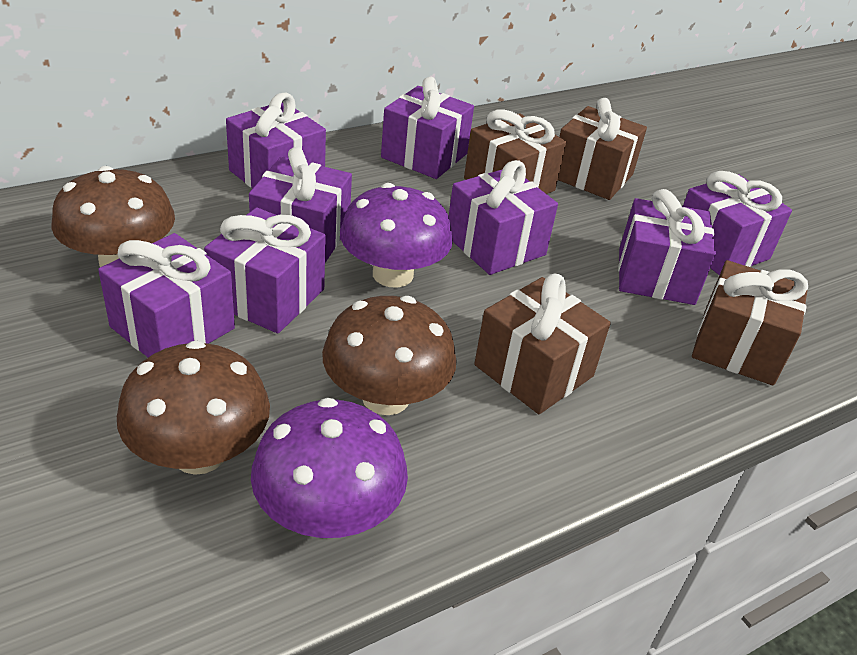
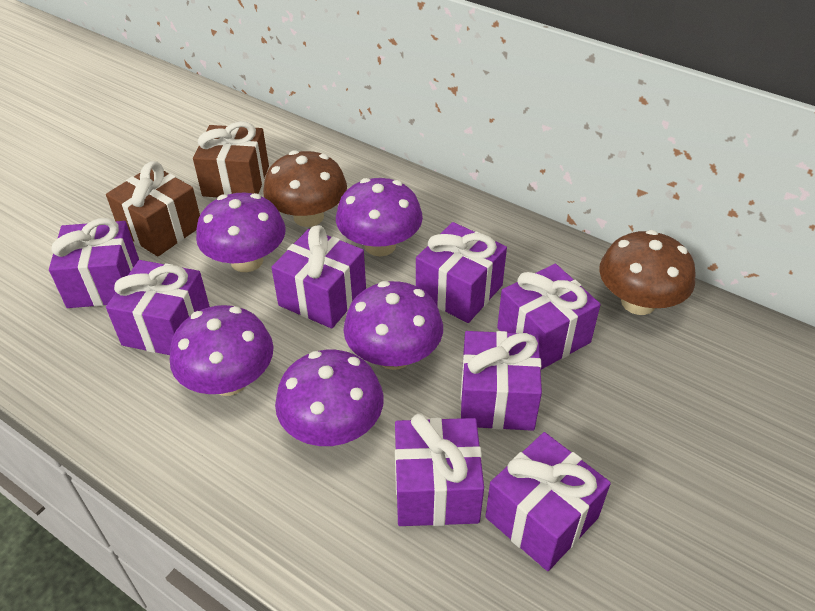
brown gift: [464,109,566,194] [474,274,611,414] [558,98,647,200] [692,260,808,385] = 4 -> [106,161,200,256] [193,121,269,197] = 2
brown mushroom: [51,166,175,267] [117,340,270,475] [322,296,457,415] = 3 -> [263,150,347,227] [599,230,696,315] = 2
purple mushroom: [251,398,408,538] [340,183,453,288] = 2 -> [170,305,274,396] [196,193,286,272] [275,350,384,446] [336,178,423,256] [343,281,443,370] = 5

